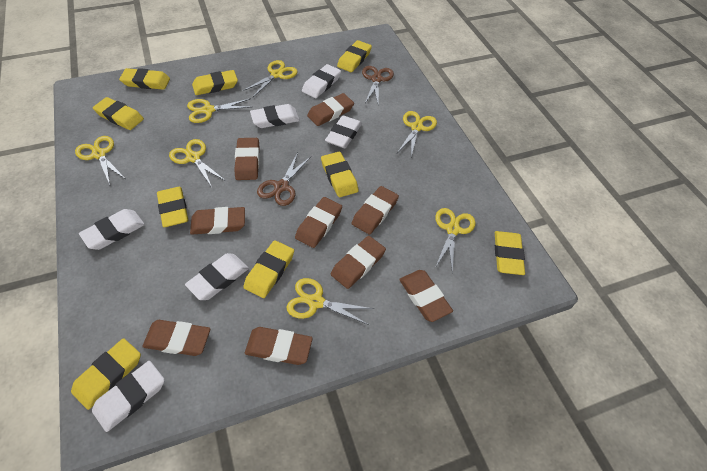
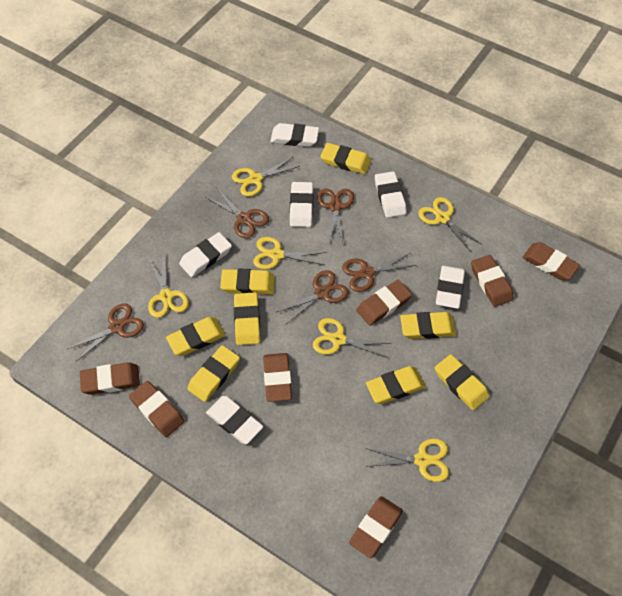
brown eraser: [142,320,210,356] [190,207,245,235] [234,138,260,180] [245,327,313,365] [295,197,342,248] [307,93,354,126] [331,236,386,289] [352,186,399,235] [399,270,453,322] = 9 -> [80,362,140,395] [129,381,185,437] [263,353,292,402] [349,496,403,559] [356,280,412,326] [471,255,514,307] [522,242,580,280] = 7
brown scissors: [257,152,311,206] [362,66,394,106] = 2 -> [67,303,144,361] [206,189,269,238] [277,270,349,324] [317,189,354,245] [342,253,416,292] = 5
yellow eraser: [71,338,141,410] [93,97,144,130] [119,68,170,90] [157,187,188,227] [192,70,238,95] [244,240,294,298] [321,152,359,197] [337,40,372,72] [495,231,525,275] = 9 -> [166,317,225,356] [187,345,240,402] [220,269,275,294] [234,292,260,345] [321,143,371,174] [366,366,425,404] [400,312,456,339] [435,354,489,410] = 8
yellow scissors: [75,136,124,185] [169,139,226,187] [187,98,251,123] [243,60,298,97] [287,278,374,325] [397,111,437,157] [435,208,476,272] = 7 -> [148,255,189,318] [232,157,300,197] [253,237,327,270] [312,318,392,358] [365,439,449,482] [418,197,482,252] = 6

